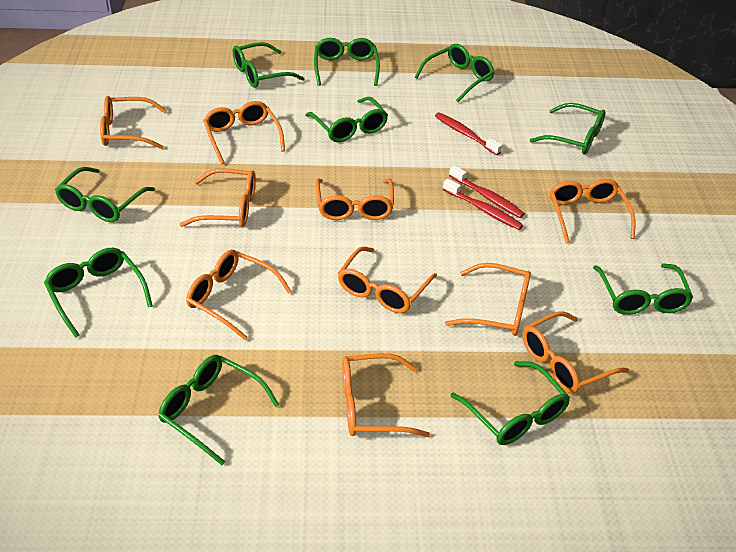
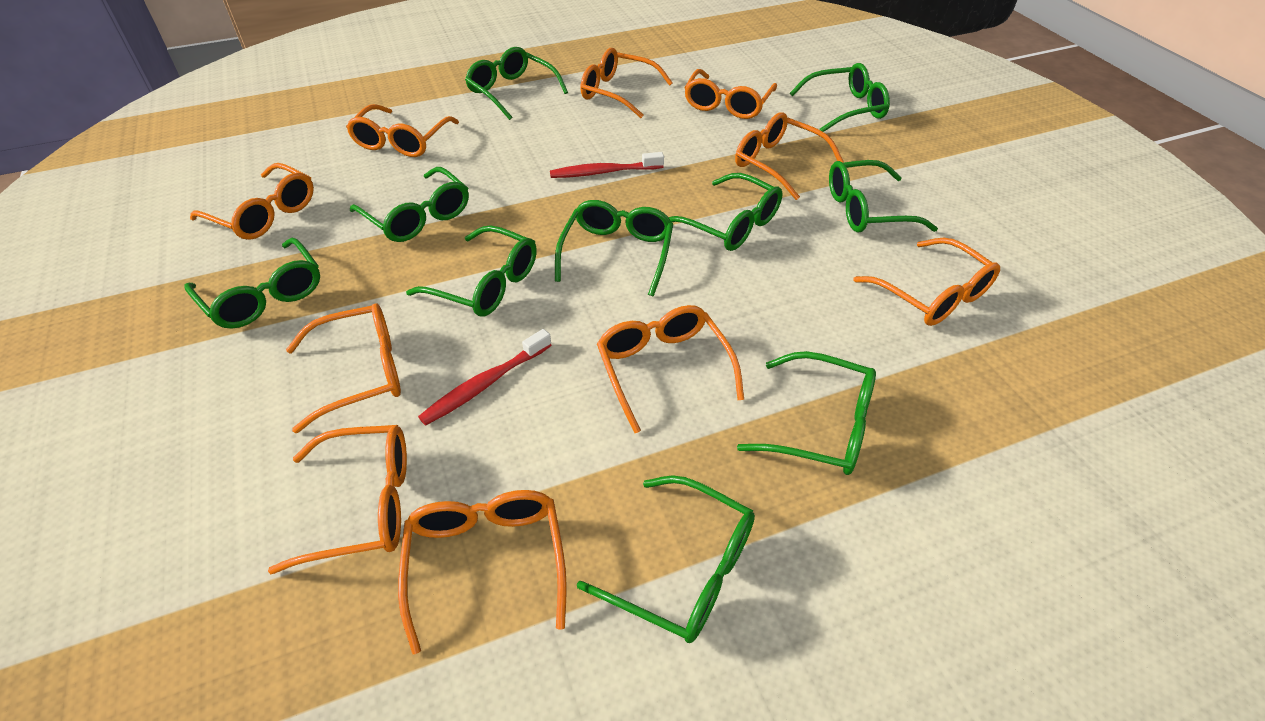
red toothbrush: [435,112,502,155] [443,179,523,230] [449,165,525,218] = 3 -> [418,329,552,426] [550,152,664,178] = 2

